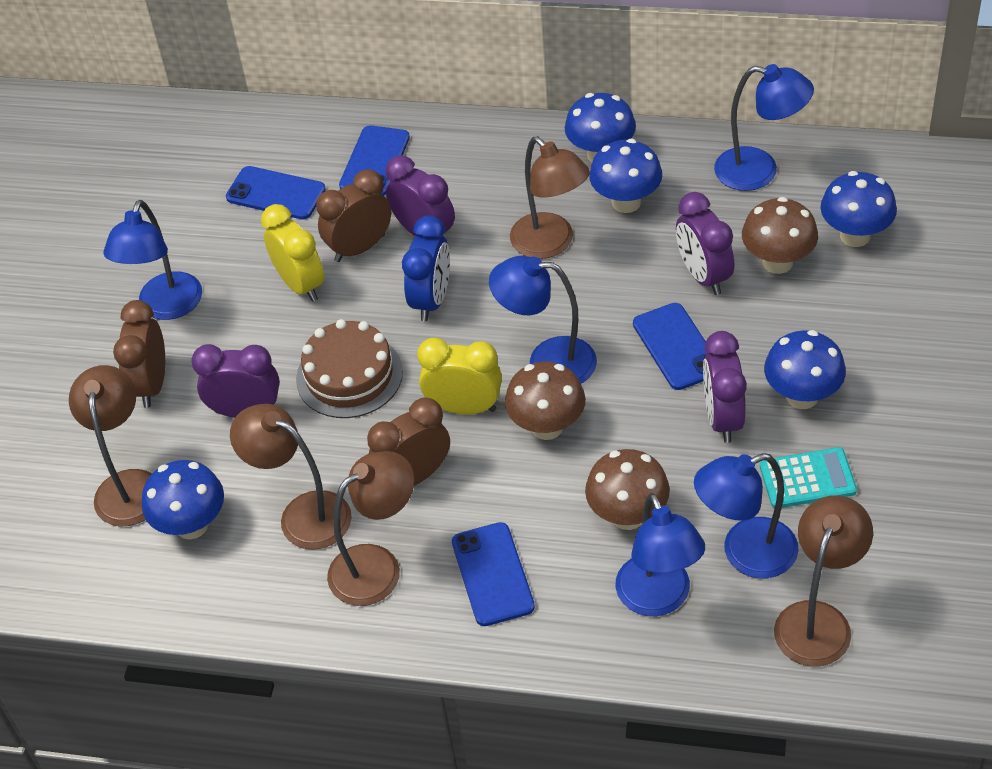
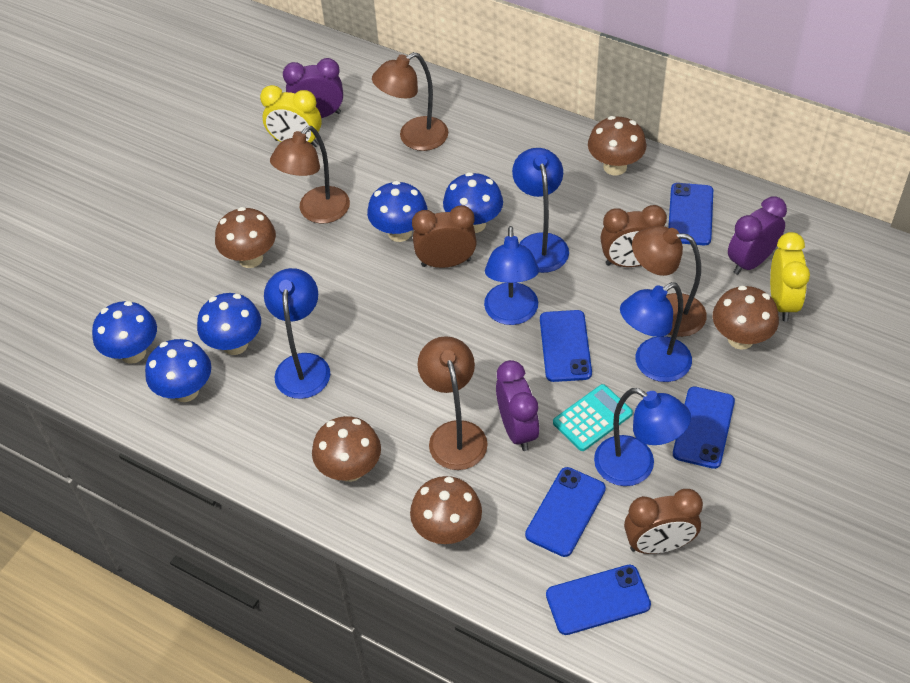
blue clock: [402,215,450,321] = 1 -> none = 0
blue phone: [226,166,326,219] [339,125,410,195] [452,522,535,626] [633,303,707,390] = 4 -> [525,467,606,557] [540,310,592,382] [546,565,651,635] [668,183,713,245] [673,386,735,469] = 5
brown cake: [296,319,403,418] = 1 -> none = 0
brown lamp: [69,365,152,526] [230,404,352,550] [327,451,415,606] [510,136,590,259] [774,495,873,666] = 5 -> [270,126,350,224] [372,52,448,151] [417,336,488,470] [632,226,707,337] = 4
brown mushroom: [505,362,585,440] [585,449,670,530] [742,197,818,274] = 3 -> [215,207,276,268] [312,416,381,482] [410,476,482,544] [588,116,646,176] [713,285,779,350] = 5
purple clock: [191,344,280,418] [386,156,455,236] [676,192,734,295] [703,331,747,443] = 4 -> [283,58,343,118] [496,360,540,451] [728,197,787,275] = 3

